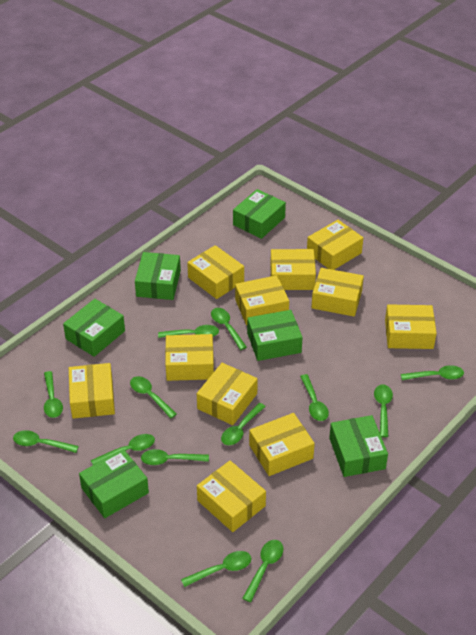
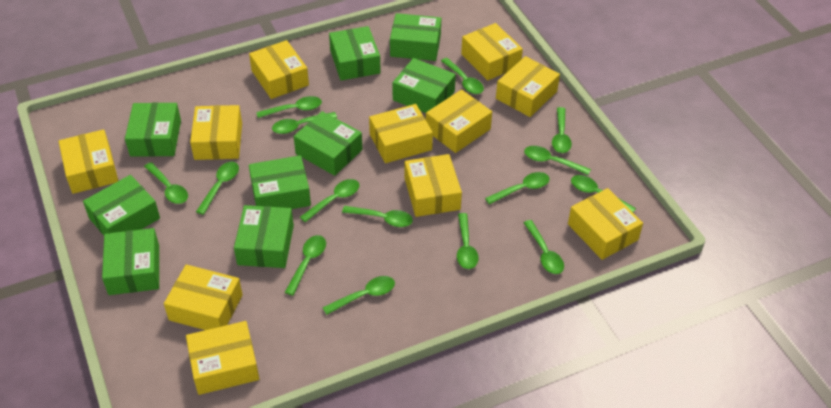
green box: [63,299,125,357] [79,449,149,518] [135,252,181,300] [233,189,286,239] [247,310,303,361] [329,415,388,477] = 6 -> [83,175,160,235] [102,228,159,295] [125,102,181,157] [234,205,294,268] [249,155,311,209] [294,111,362,176] [329,26,381,80] [390,13,441,61] [392,58,456,113] = 9
green spoon: [13,430,79,453] [44,371,63,418] [91,434,155,465] [130,376,177,419] [141,449,209,465] [158,325,219,338] [181,551,252,587] [211,308,247,350] [221,403,266,445] [242,540,284,602] [300,374,329,421] [374,384,393,437] [401,365,464,380] = 13 -> [144,162,188,204] [196,162,239,215] [256,96,322,118] [272,112,337,134] [284,235,326,296] [300,179,360,222] [322,276,395,315] [342,206,413,227] [441,58,484,94] [457,213,479,269] [485,172,550,205] [523,220,564,274] [524,146,591,175] [552,107,572,153] [571,175,636,212] = 15

